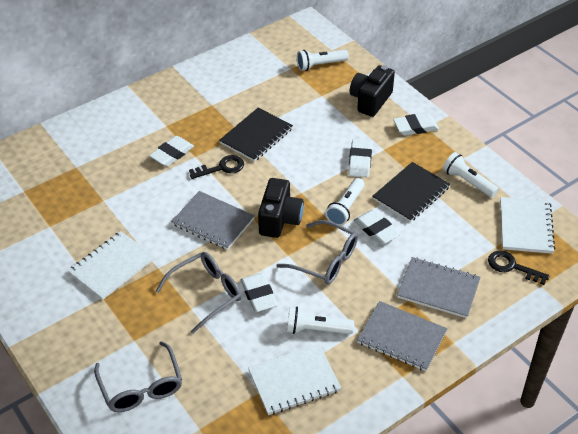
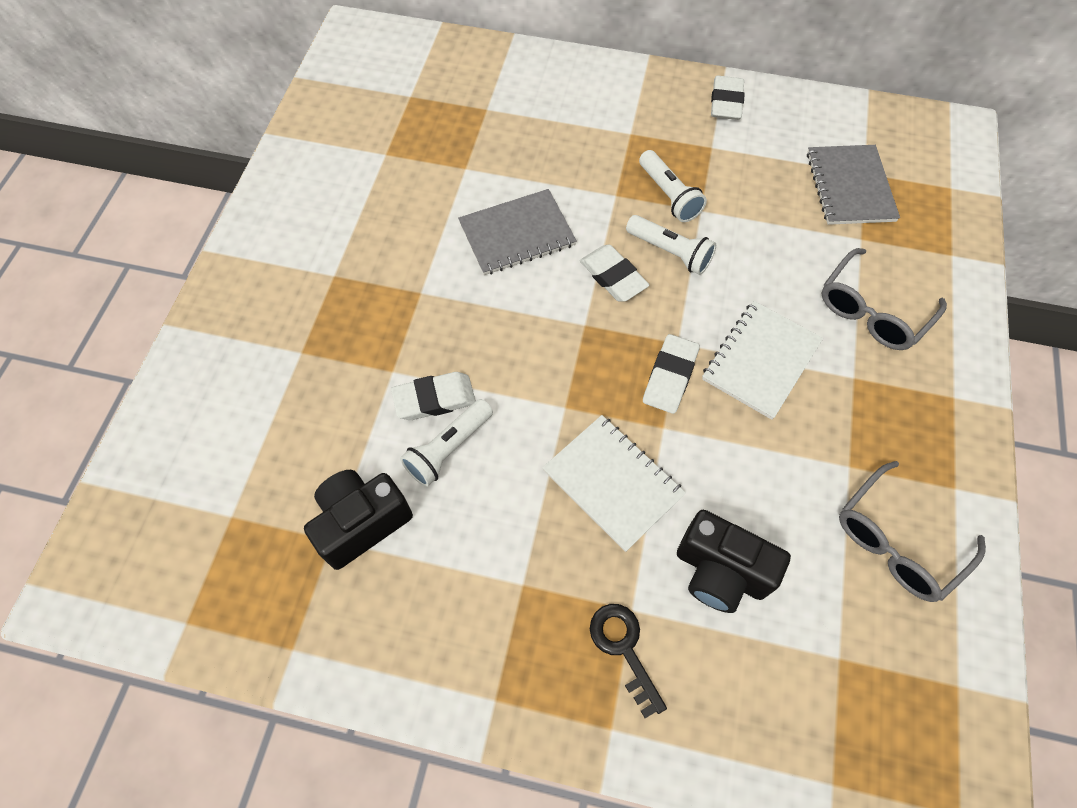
black key: [189,155,244,179] [488,250,550,285] = 2 -> [590,604,667,718] = 1
black notebook: [219,108,293,162] [372,162,450,222] = 2 -> none = 0
grey glasses: [94,341,182,412] [156,252,242,334] [277,220,358,285] = 3 -> [822,248,947,350] [839,461,986,602] = 2
grey notebook: [171,191,255,250] [357,301,448,371] [397,257,481,318] = 3 -> [458,189,577,275] [807,145,900,225] = 2
white eraser: [149,136,194,166] [240,273,278,312] [348,139,372,177] [354,210,401,245] [393,113,439,136] = 5 -> [391,372,476,420] [580,245,649,302] [643,334,700,414] [711,76,745,120] = 4
white flashlight: [287,307,354,334] [297,50,349,71] [325,178,365,225] [443,152,499,198] = 4 -> [400,399,493,487] [626,215,716,275] [639,150,707,222] = 3
white notebook: [68,231,155,300] [248,344,341,415] [500,197,555,254] = 3 -> [542,415,686,552] [702,301,823,420] = 2

